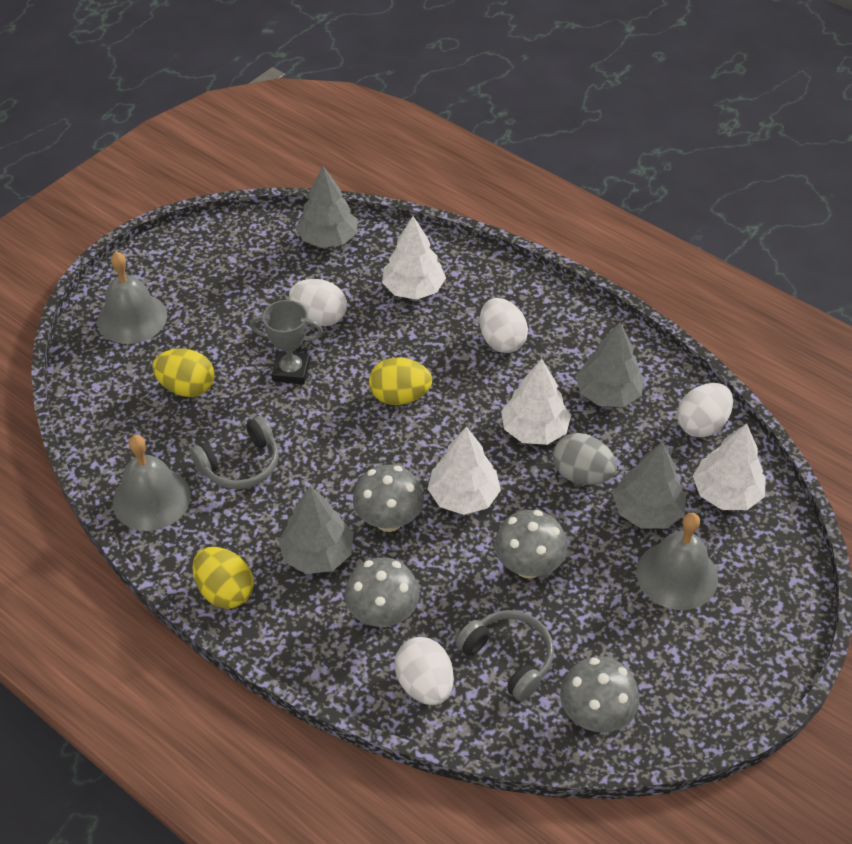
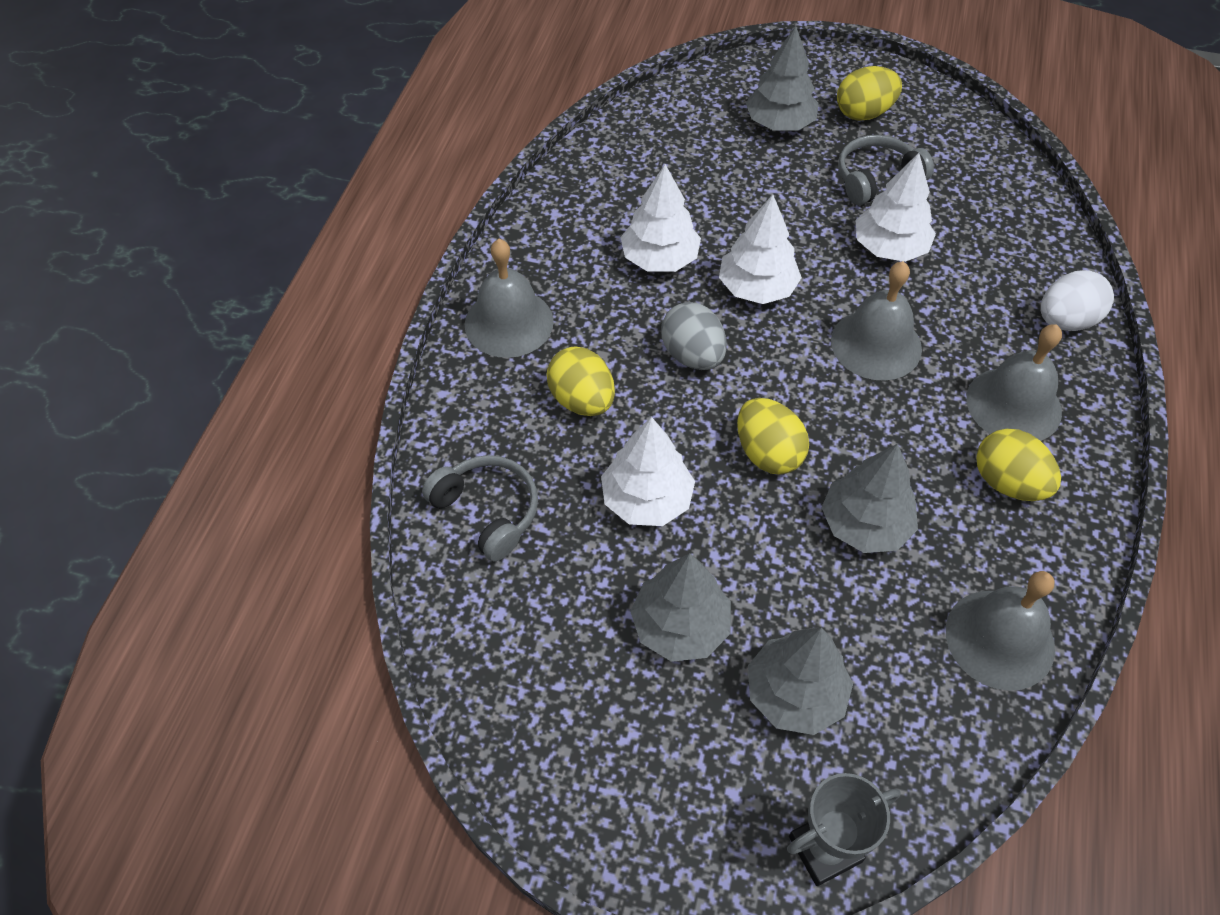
grey bell: [97,252,167,344] [113,435,191,531] [637,513,718,610] = 3 -> [465,239,554,358] [831,261,922,381] [946,571,1055,691] [966,324,1062,441] = 4
grey mushroom: [345,557,420,627] [353,465,424,532] [494,510,567,578] [560,656,639,733] = 4 -> none = 0
white egg: [289,279,347,326] [394,637,454,705] [480,298,528,353] [677,383,733,438] = 4 -> [1041,270,1114,331] = 1
yellow egg: [152,348,214,397] [192,547,254,609] [369,357,432,405] = 3 -> [547,346,615,416] [737,398,809,474] [837,66,902,121] [976,429,1061,501] = 4

